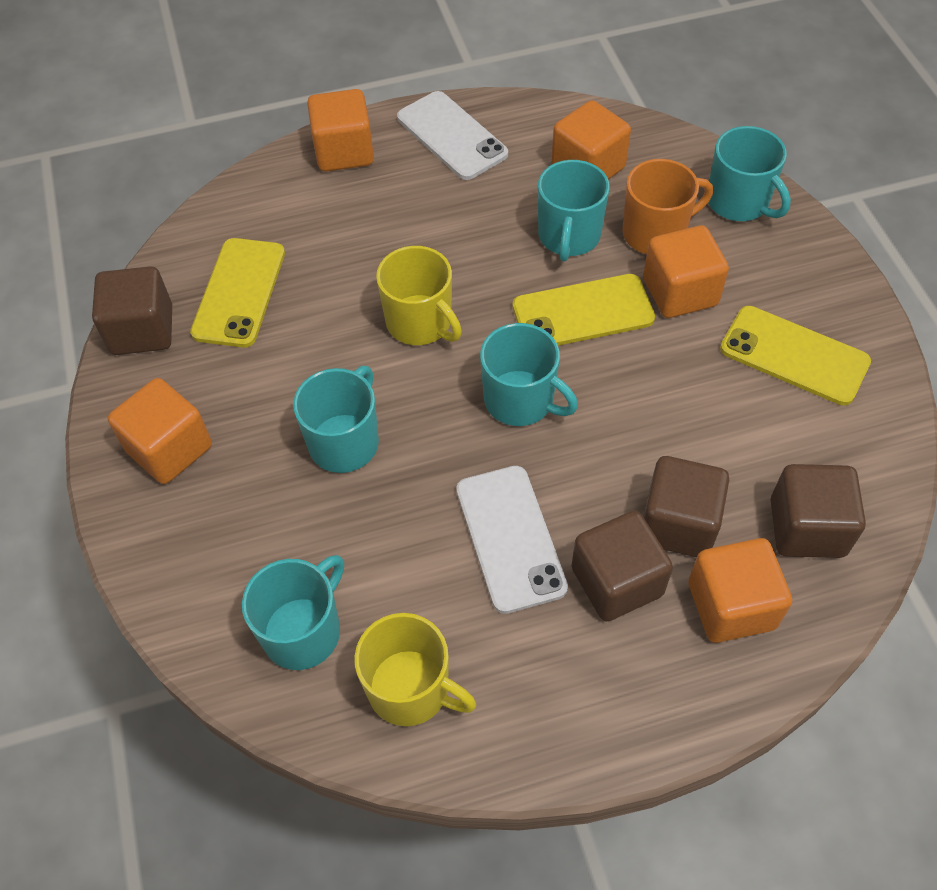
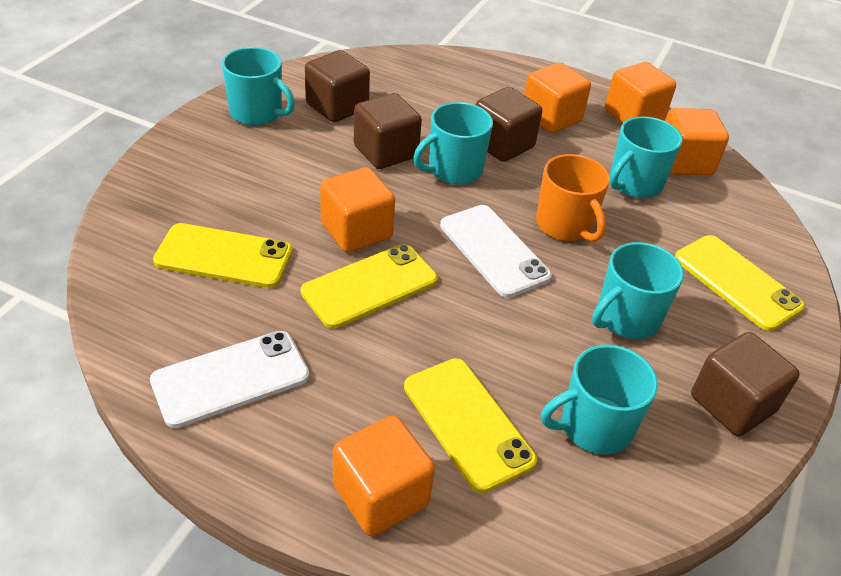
yellow mug: [354,613,477,726] [376,246,462,345] = 2 -> none = 0
yellow phone: [190,238,285,348] [513,274,655,346] [720,306,871,405] = 3 -> [153,223,293,288] [301,244,438,329] [404,358,537,493] [675,235,805,331] = 4

